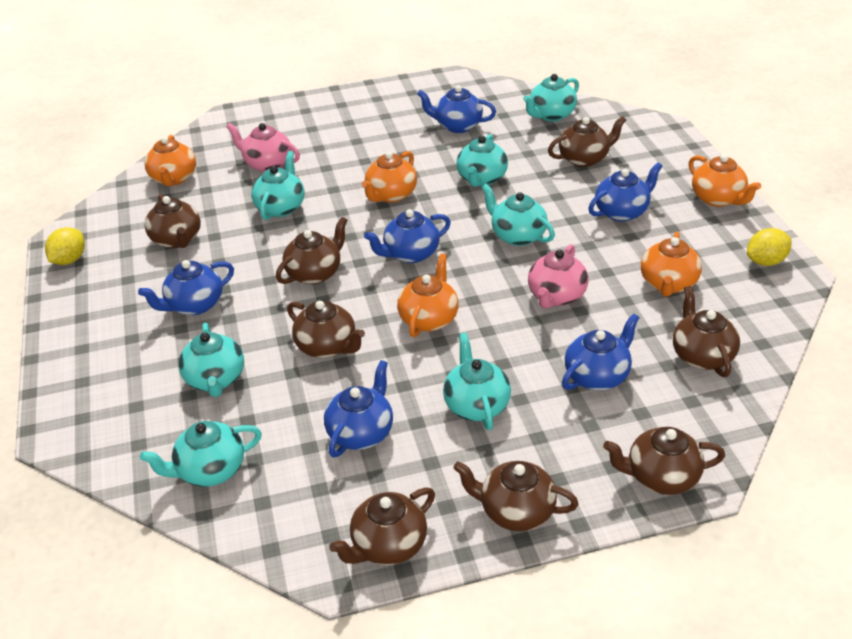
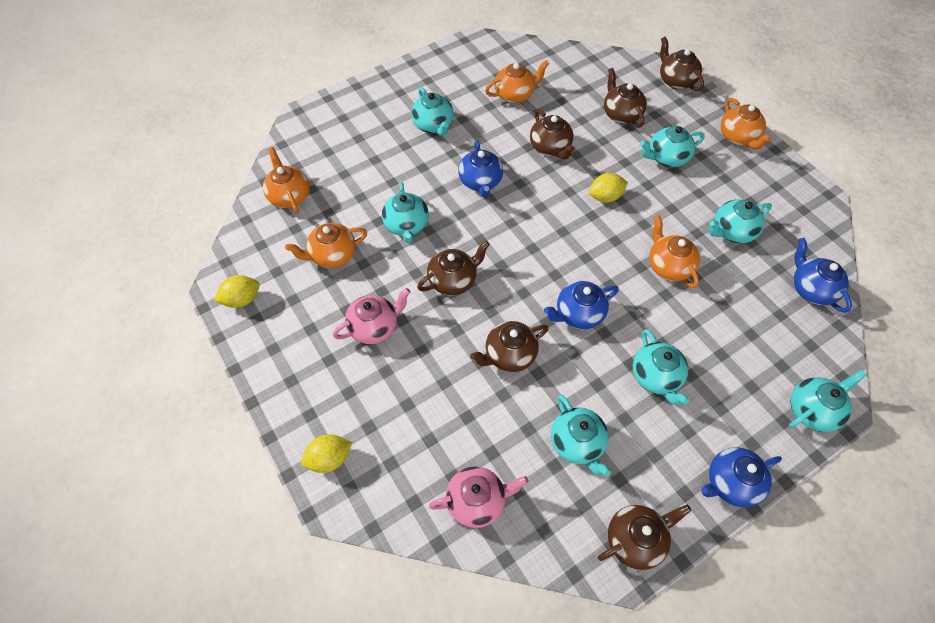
blue teapot: [138,260,234,315] [324,360,393,457] [364,209,451,263] [417,85,496,133] [562,313,640,390] [588,162,663,222] = 6 -> [458,141,503,197] [544,281,619,329] [701,447,782,508] [793,238,852,313] = 4
brown teapot: [145,194,201,248] [276,217,348,284] [287,300,365,358] [329,487,435,565] [453,461,579,531] [548,116,626,167] [603,427,725,495] [673,286,740,377] = 8 -> [417,241,490,296] [470,321,548,372] [530,109,575,159] [598,505,691,570] [604,68,647,128] [660,37,704,91] = 6
yellow lemon: [45,227,85,265] [747,228,792,266] = 2 -> [214,275,260,308] [301,434,352,473] [589,173,628,203] = 3

